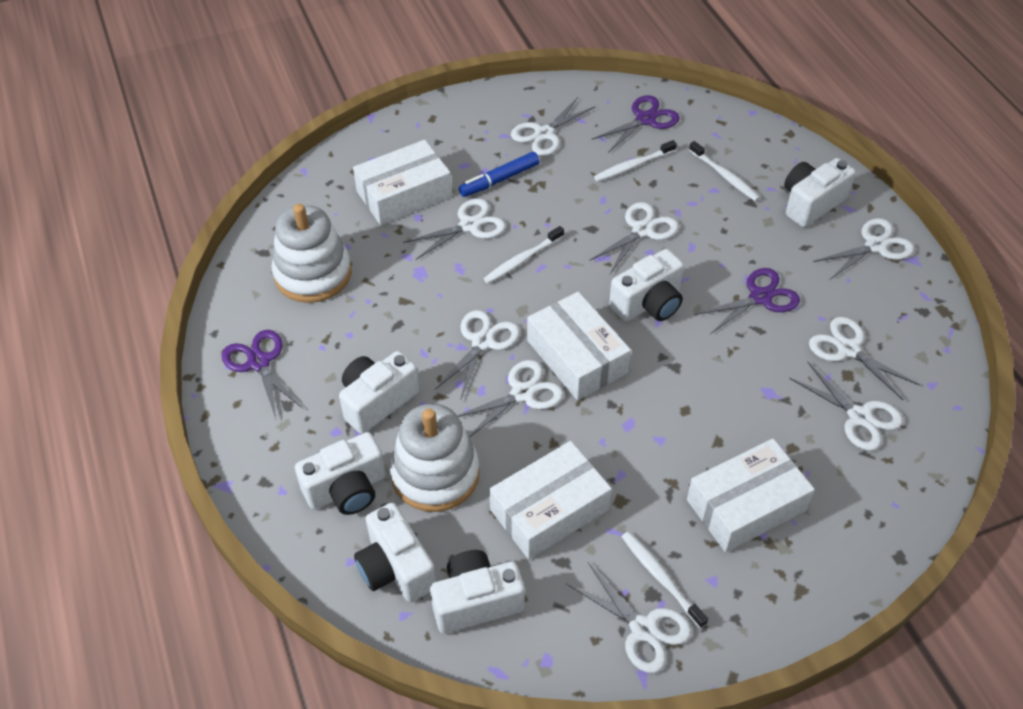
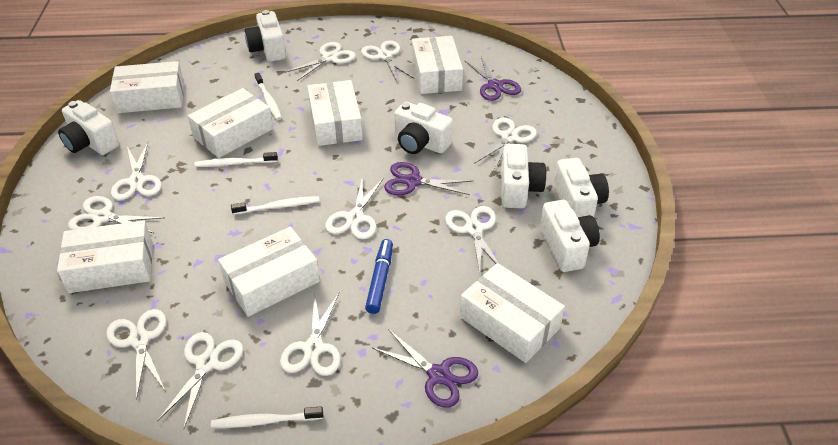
white box: [353,140,452,225] [489,441,612,559] [527,292,631,400] [687,439,815,552] = 4 -> [57,220,153,293] [110,61,184,113] [188,88,273,158] [218,227,320,317] [307,80,363,146] [412,36,463,94] [460,263,565,363] = 7
white scissors: [403,198,506,260] [435,310,520,401] [457,360,564,438] [511,97,596,156] [567,562,691,673] [589,202,679,274] [789,361,903,451] [809,317,920,400] [813,218,914,280] = 9 -> [68,196,165,233] [106,309,166,400] [111,142,161,200] [157,332,243,428] [280,291,340,376] [285,42,356,81] [325,175,383,239] [361,40,414,82] [445,206,498,274] [474,118,537,172] = 10
white stacking toy: [272,204,352,303] [390,404,480,512] = 2 -> none = 0

